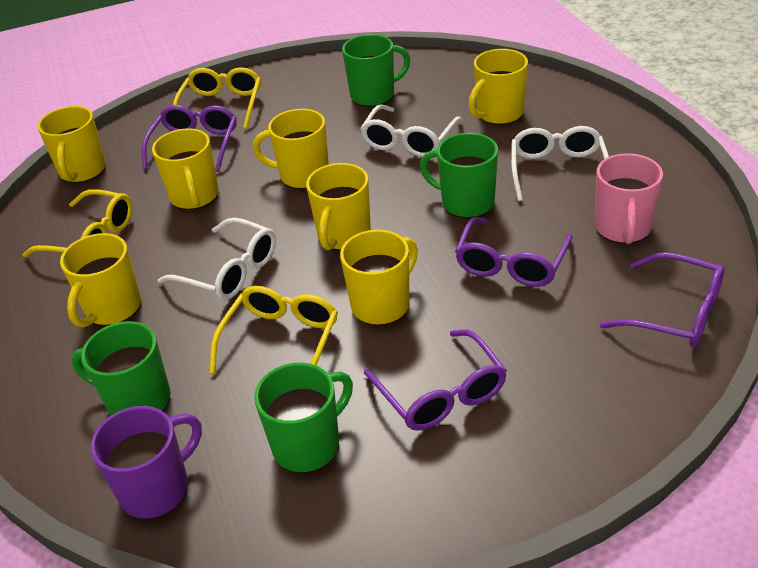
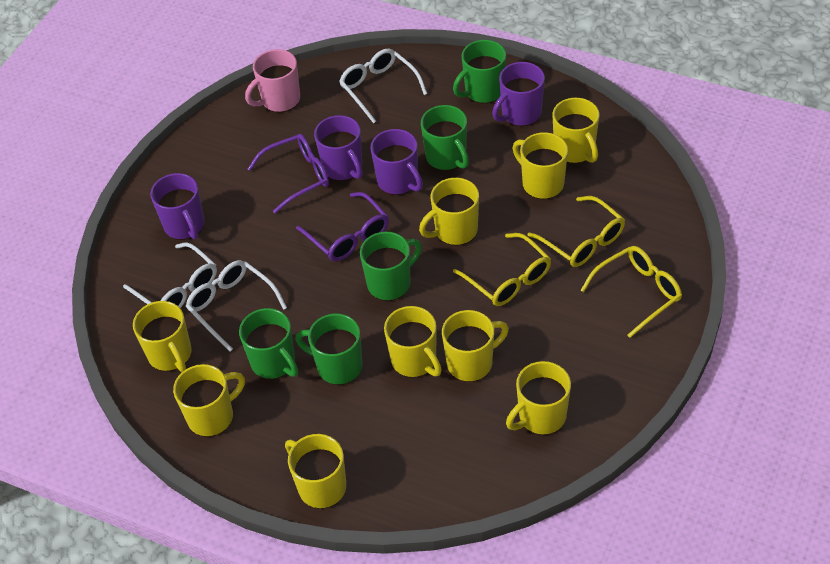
green mug: [71,321,171,416] [254,363,353,473] [342,34,410,107] [420,133,498,218] = 4 -> [239,308,298,379] [295,313,363,385] [360,232,422,301] [421,105,469,171] [453,40,506,104] = 5
purple glasses: [142,105,237,172] [364,329,507,431] [455,217,573,287] [600,252,725,348] = 4 -> [248,134,329,213] [296,192,389,261] = 2
purple mug: [91,406,202,520] = 1 -> [150,173,205,240] [314,115,363,181] [370,129,423,195] [492,62,545,127] = 4
yellow mug: [37,106,106,183] [60,233,141,327] [152,128,219,210] [253,109,329,189] [306,163,371,251] [340,230,418,326] [468,49,528,125] = 7 -> [133,301,192,372] [173,364,245,437] [285,434,346,509] [384,306,442,378] [419,178,479,246] [442,310,509,382] [506,361,571,435] [513,132,568,199] [553,98,599,164] = 9

